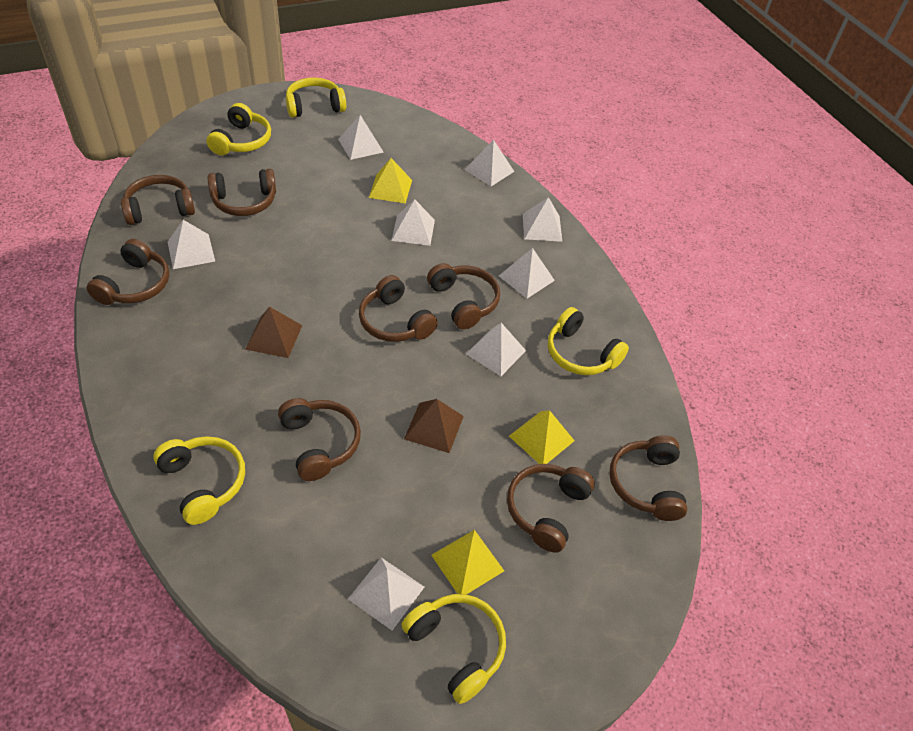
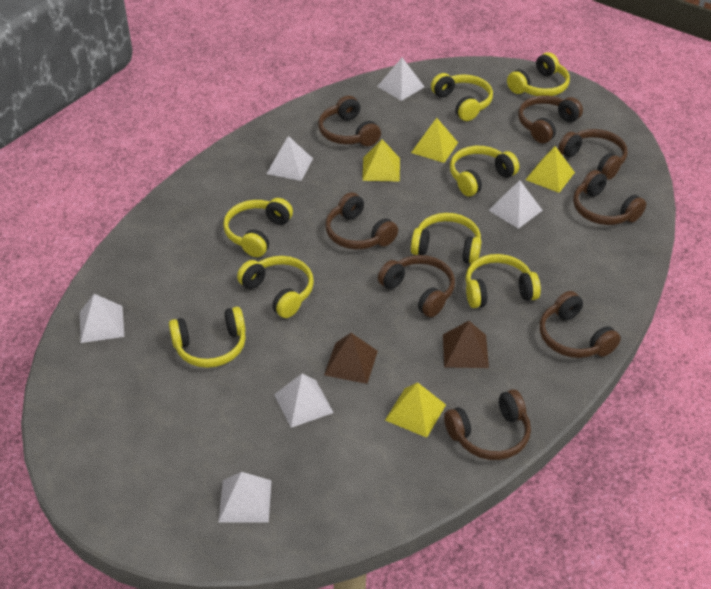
white pyramid: [168,220,215,269] [338,115,384,160] [348,557,424,630] [391,199,435,246] [465,140,514,186] [466,323,526,376] [499,248,555,299] [523,197,562,242] = 8 -> [80,294,124,343] [218,472,272,523] [267,136,313,181] [274,374,334,428] [377,58,424,101] [488,180,543,229] = 6
yellow headphones: [153,436,245,525] [206,103,271,155] [286,78,346,118] [401,594,506,704] [548,307,629,375] = 5 -> [169,307,246,368] [223,198,293,257] [237,256,314,318] [411,213,481,264] [431,73,493,121] [450,146,519,196] [465,254,541,308] [507,52,570,96] = 8
yellow pyramid: [369,158,412,204] [431,530,504,595] [509,410,575,464] = 3 -> [362,139,400,182] [385,382,446,438] [411,118,458,163] [525,146,575,193] = 4

